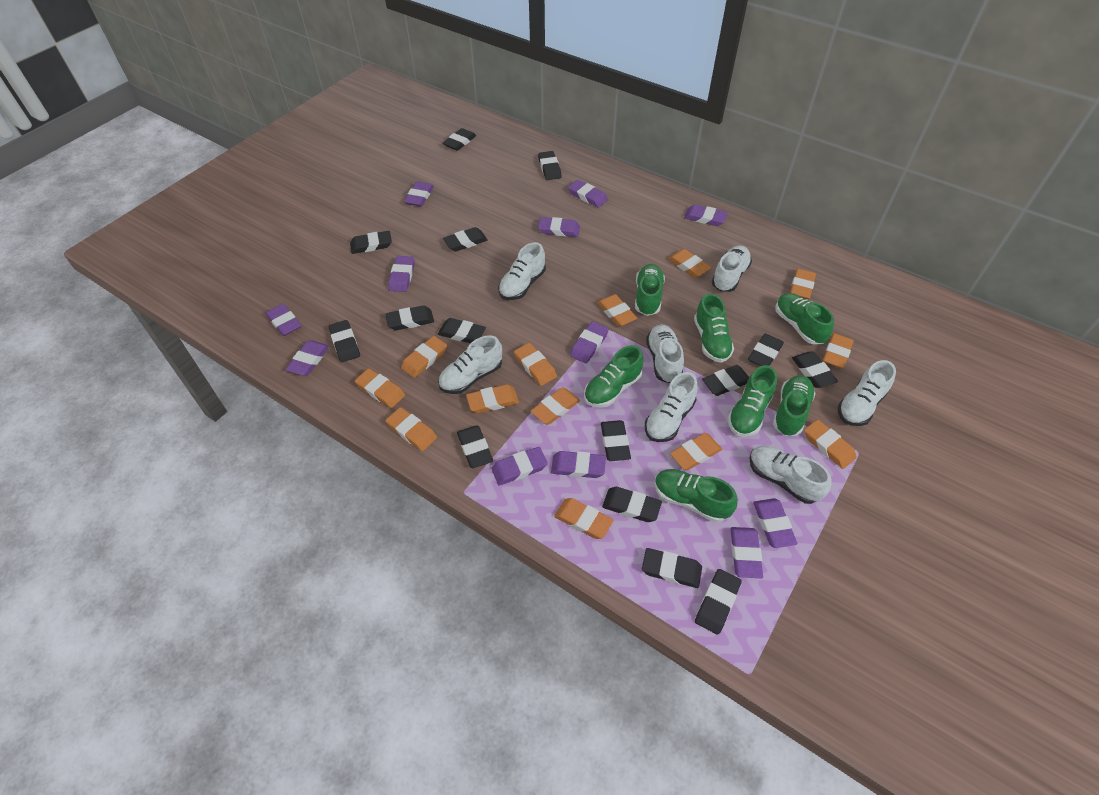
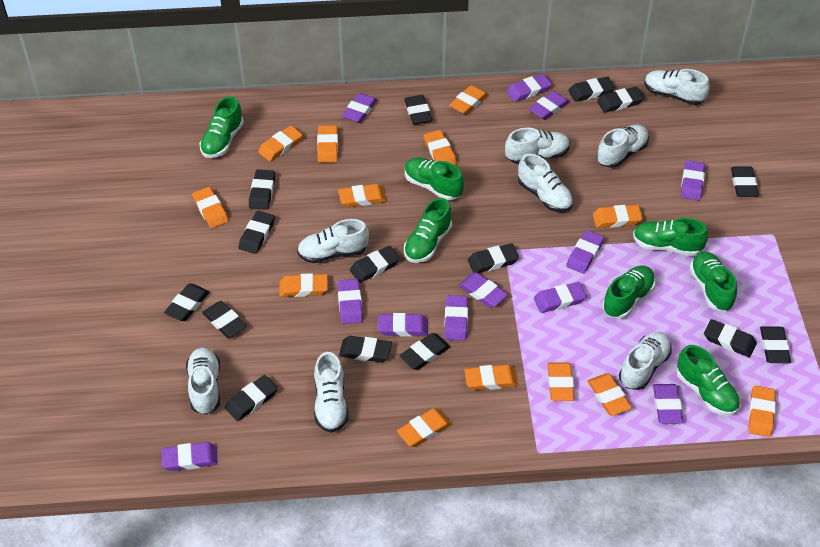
white shoe: [438,335,502,394] [498,242,546,300] [645,372,698,442] [646,325,684,383] [712,245,752,292] [750,446,831,504] [838,360,896,426] = 7 -> [186,347,220,414] [297,219,369,263] [314,352,349,433] [505,128,570,164] [518,154,573,212] [597,125,649,168] [619,332,672,390] [644,69,710,105] = 8

